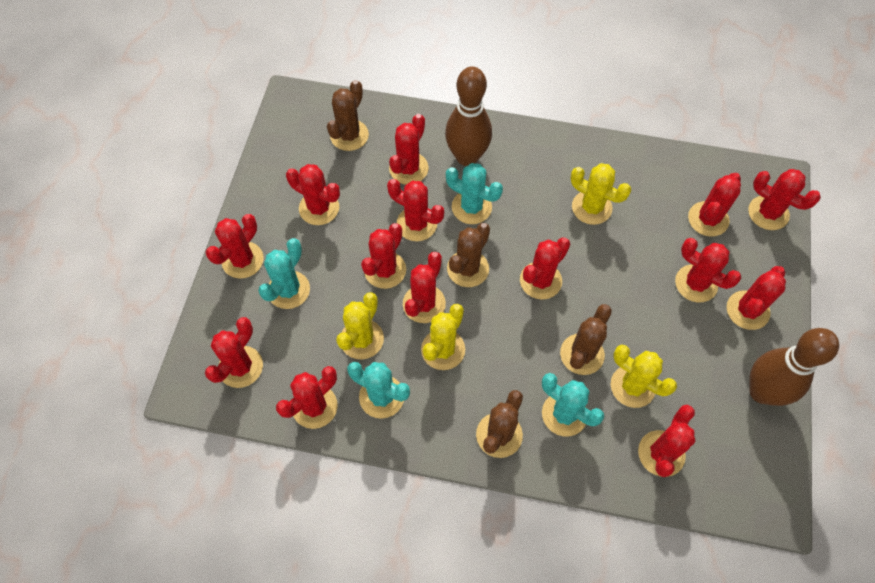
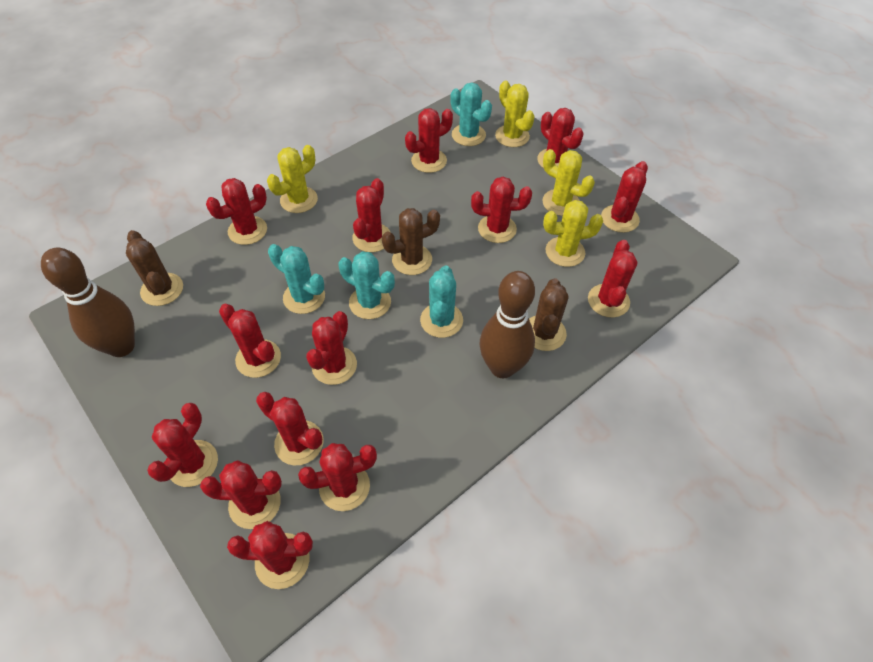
brown cactus: [327,80,369,151] [447,223,490,287] [476,390,523,458] [560,304,612,375] = 4 -> [126,230,183,306] [382,208,440,275] [529,278,568,351] = 3

